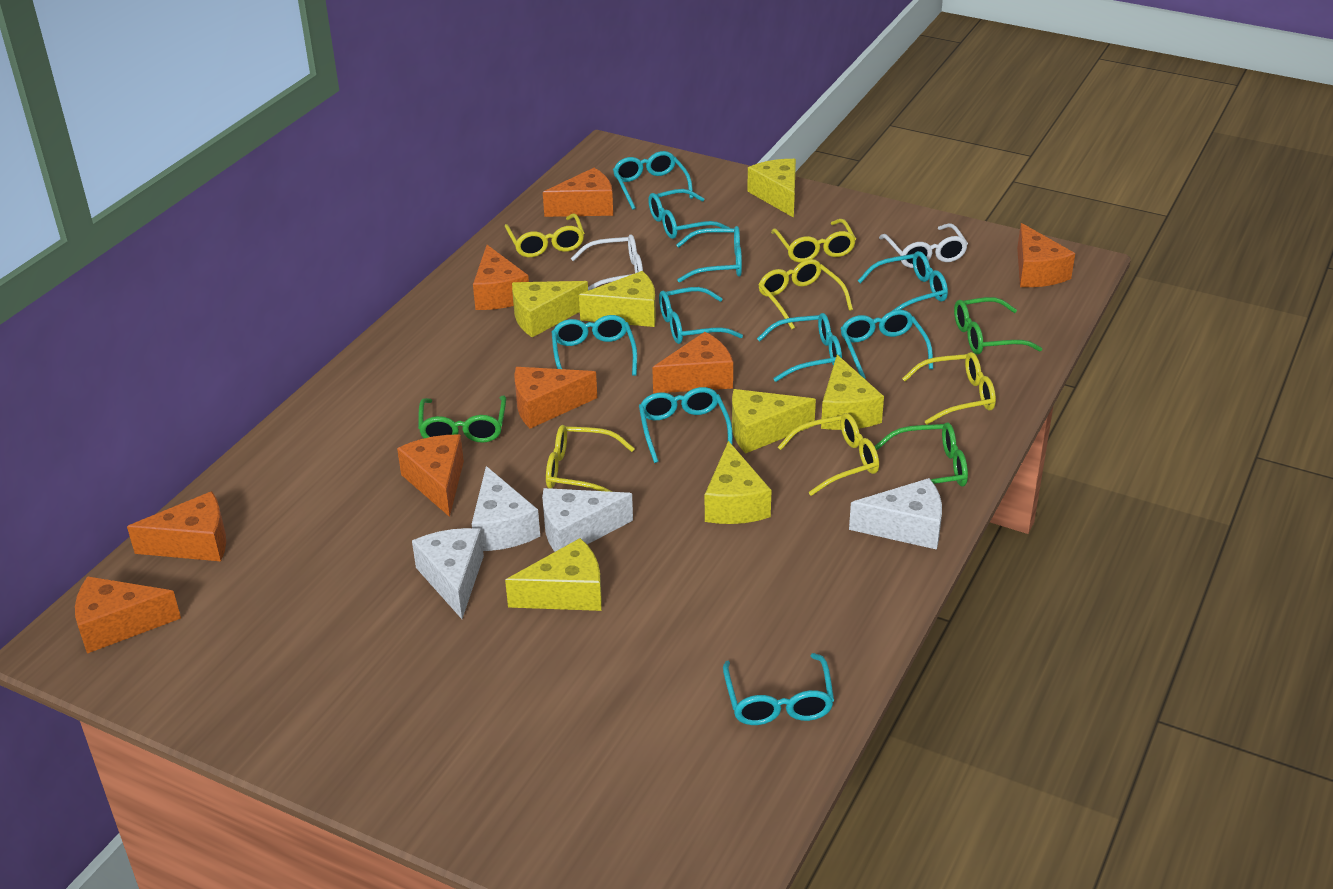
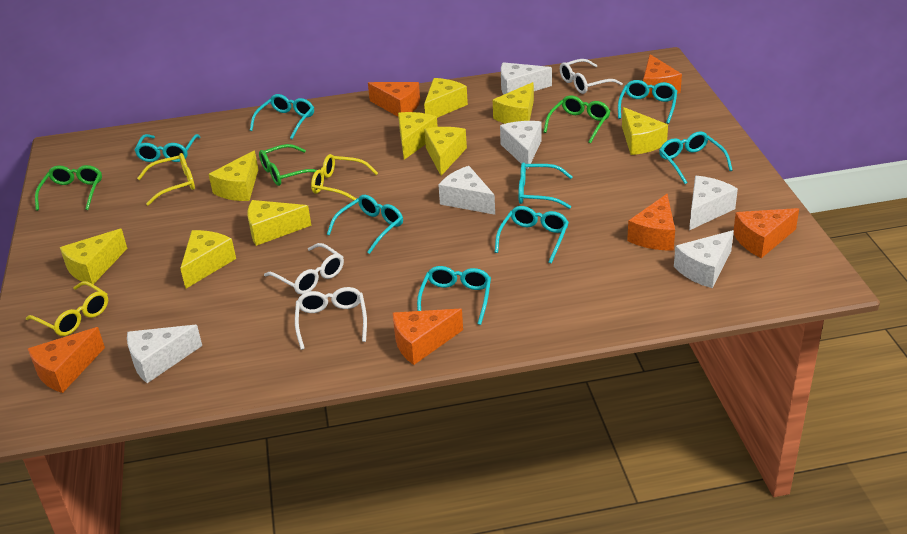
orange cheese: [75,576,181,654] [127,491,226,561] [397,435,464,517] [473,245,529,310] [514,367,597,429] [543,168,613,217] [652,332,733,394] [1017,223,1075,287] = 8 -> [28,327,105,393] [368,82,420,117] [393,309,463,365] [627,194,675,251] [643,54,682,98] [733,208,799,258] = 6
turquoise glasses: [552,315,637,376] [613,151,693,210] [639,387,733,463] [648,189,730,239] [659,287,743,344] [676,226,742,283] [723,653,834,725] [757,313,842,382] [840,310,933,379] [858,251,948,311] = 10 -> [135,134,200,162] [250,94,314,139] [327,195,403,254] [417,266,491,325] [495,206,569,263] [518,162,573,209] [618,80,677,124] [659,131,733,184] = 8
white cheese: [412,528,484,619] [472,466,540,551] [542,488,633,552] [849,478,942,550] = 4 -> [127,325,202,383] [439,166,495,215] [500,121,542,170] [501,62,552,95] [674,230,734,288] [689,176,738,230] = 6
white glasses: [571,234,643,291] [879,223,968,268] = 2 -> [264,243,344,295] [295,287,367,350] [560,59,623,94] = 3
yellow cheese: [505,538,602,611] [512,281,588,337] [579,271,656,327] [705,441,771,524] [732,389,816,454] [747,159,796,218] [821,355,884,430] = 7 -> [60,229,127,284] [180,230,236,289] [209,151,258,201] [248,200,311,246] [398,112,438,160] [424,78,468,118] [424,127,467,176] [493,82,534,124] [622,107,668,155] = 9
yellow glasses: [505,213,584,257] [546,425,635,492] [758,259,853,329] [771,219,856,262] [778,413,879,496] [902,352,996,425] = 6 -> [26,281,108,336] [137,153,195,206] [311,154,378,201] = 3

